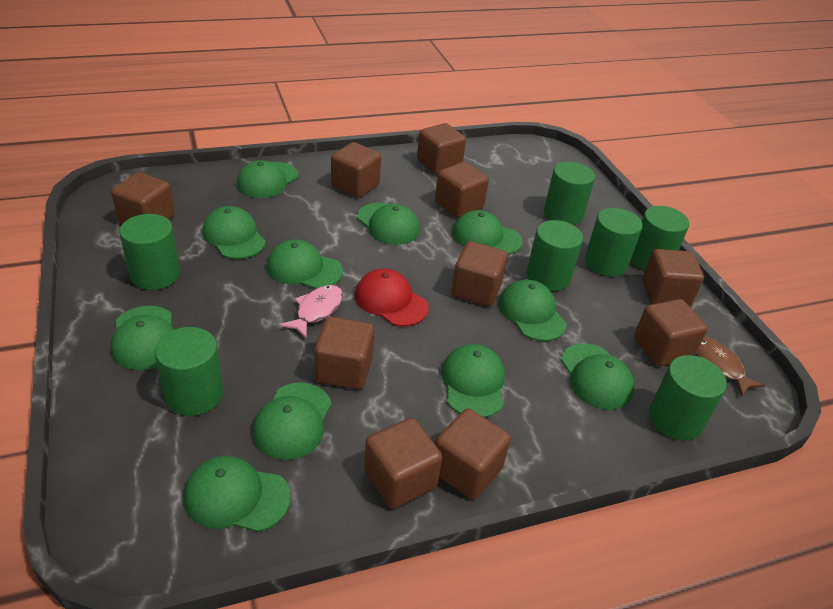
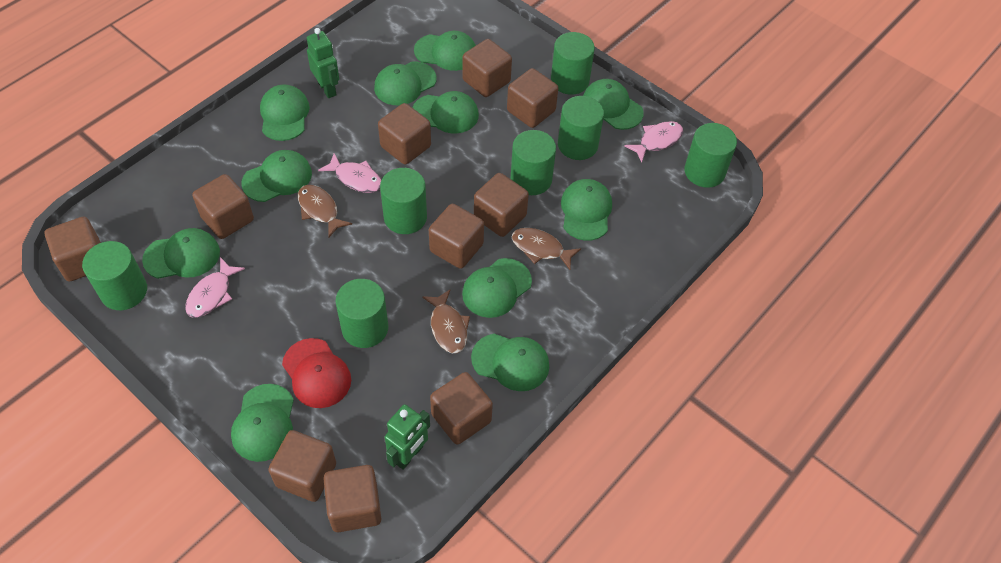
brown fish: [696,336,765,397] = 1 -> [298,185,352,238] [422,290,470,353] [512,228,581,270] = 3
green robot: none = 0 -> [307,28,339,98] [385,404,430,470] = 2
pink fish: [279,285,343,338] = 1 -> [185,257,245,318] [318,153,381,193] [625,121,683,163] = 3

